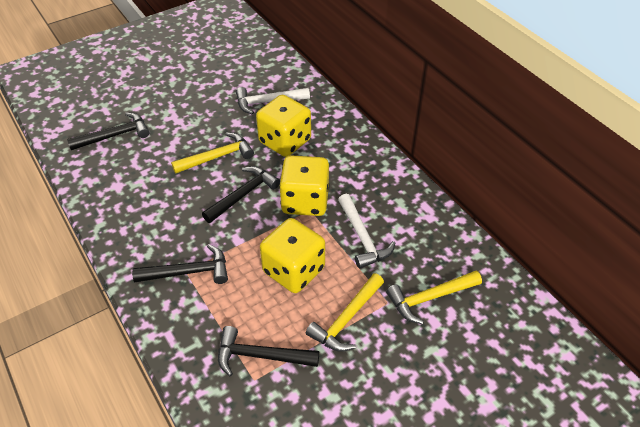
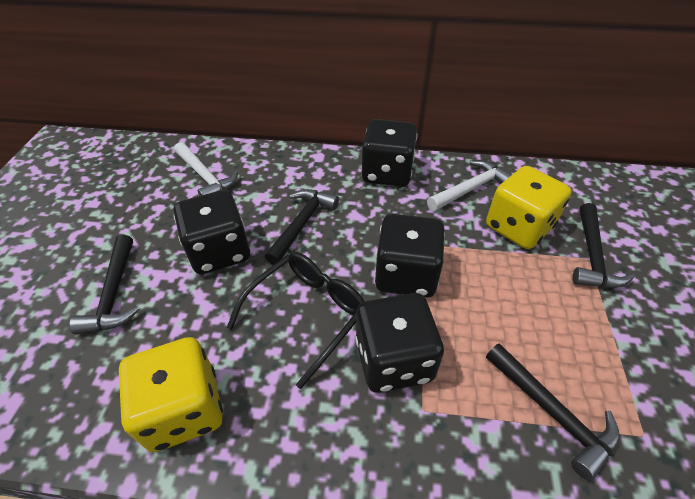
black dice: none = 0 -> [174,190,250,274] [355,293,444,393] [361,119,417,187] [374,214,445,298] = 4
black glasses: none = 0 -> [227,252,364,389] = 1
yellow dice: [256,95,311,157] [260,218,325,293] [279,156,329,216] = 3 -> [119,337,223,452] [486,166,572,249] = 2
yellow hammer: [171,132,254,173] [306,273,384,352] [386,271,482,324] = 3 -> none = 0

